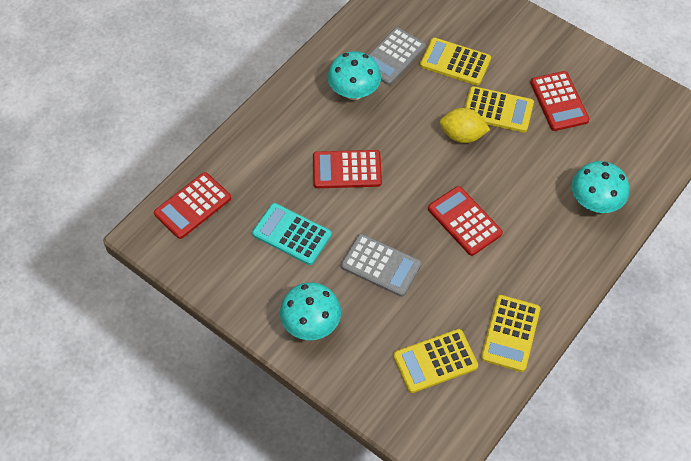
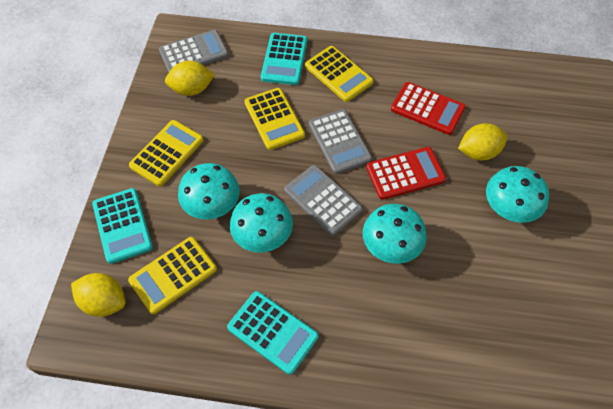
grey calculator: [341,234,422,297] [369,27,426,85] = 2 -> [159,30,229,72] [284,165,363,236] [309,109,372,174] = 3
red calculator: [154,172,231,239] [313,150,382,188] [428,186,503,256] [530,71,589,131] = 4 -> [366,147,446,200] [391,82,466,135] = 2
turquoise calculator: [252,203,332,265] = 1 -> [92,188,153,264] [227,291,318,375] [261,33,307,85] = 3
turquoise mushroom: [280,282,341,340] [328,51,381,100] [572,161,629,213] = 3 -> [178,163,240,219] [230,193,293,253] [363,204,427,264] [486,166,549,223] = 4
yellow lemon: [440,108,490,143] = 1 -> [71,273,126,317] [165,61,215,96] [458,123,508,160] = 3

